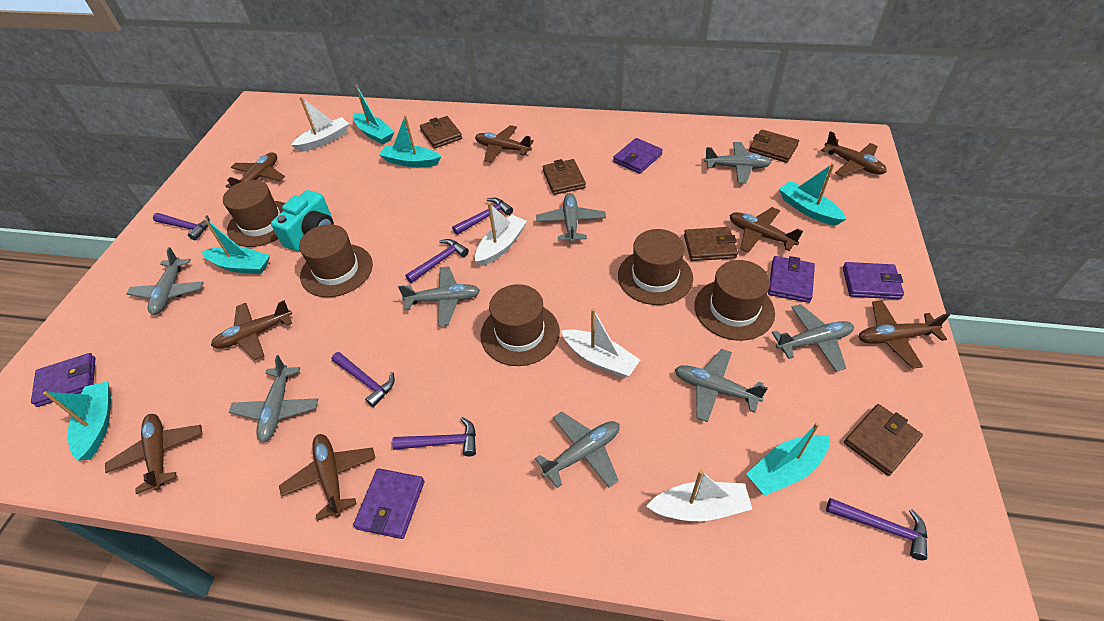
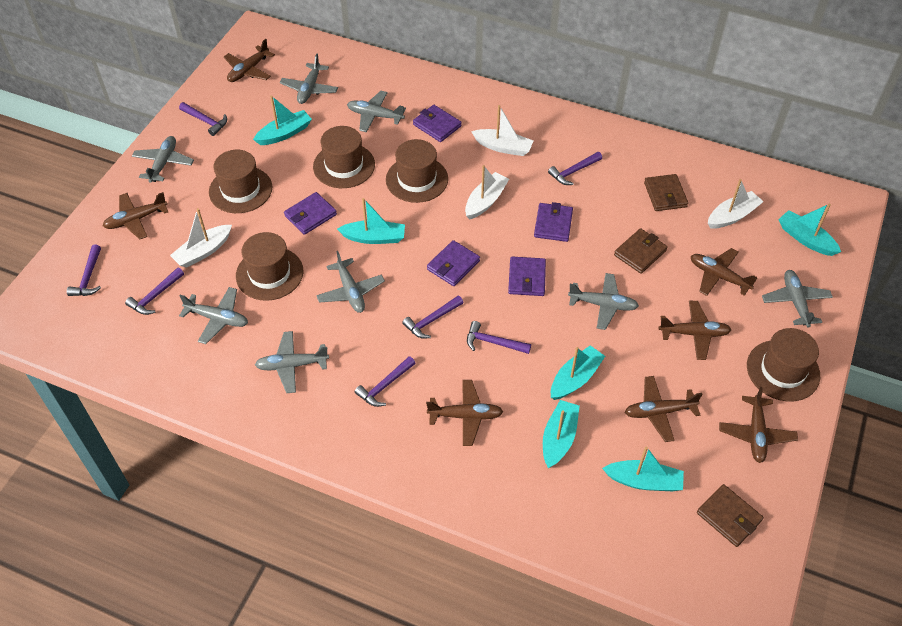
brown plane: [105,414,202,494] [211,300,292,361] [225,152,285,188] [279,434,376,521] [475,125,534,162] [730,207,803,253] [821,131,887,177] [859,300,950,369] = 8 -> [103,192,168,240] [224,39,275,82] [426,380,503,446] [625,376,703,442] [659,301,732,360] [691,248,757,296] [719,387,798,463] = 7
brown wallet: [420,116,462,149] [543,159,586,195] [684,227,738,261] [749,129,799,163] [844,404,923,476] = 5 -> [614,228,668,274] [644,174,688,211] [697,484,764,547] = 3
purple hammer: [153,213,210,240] [332,352,395,407] [392,417,476,457] [405,239,469,283] [452,198,513,235] [826,498,927,560] = 6 -> [67,244,101,296] [125,267,184,315] [179,102,227,136] [355,356,415,407] [402,296,463,339] [467,321,531,354] [548,152,602,185] = 7
turquoise camera: [271,190,334,251] = 1 -> none = 0

